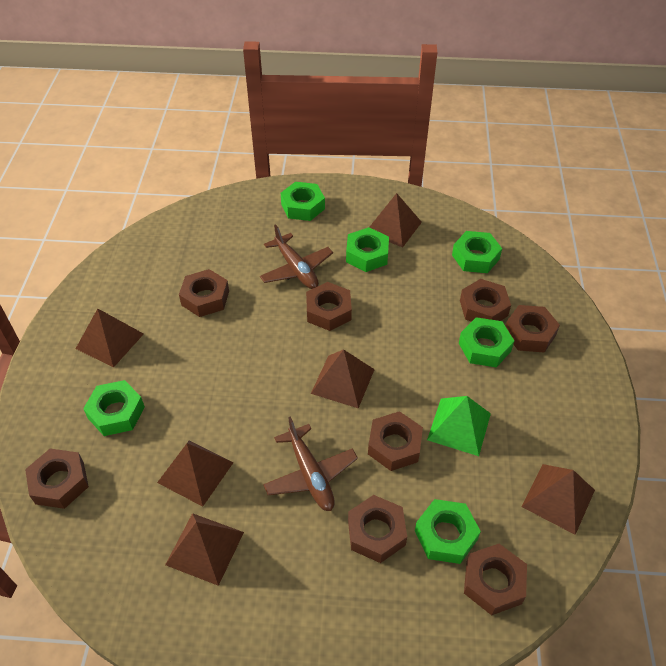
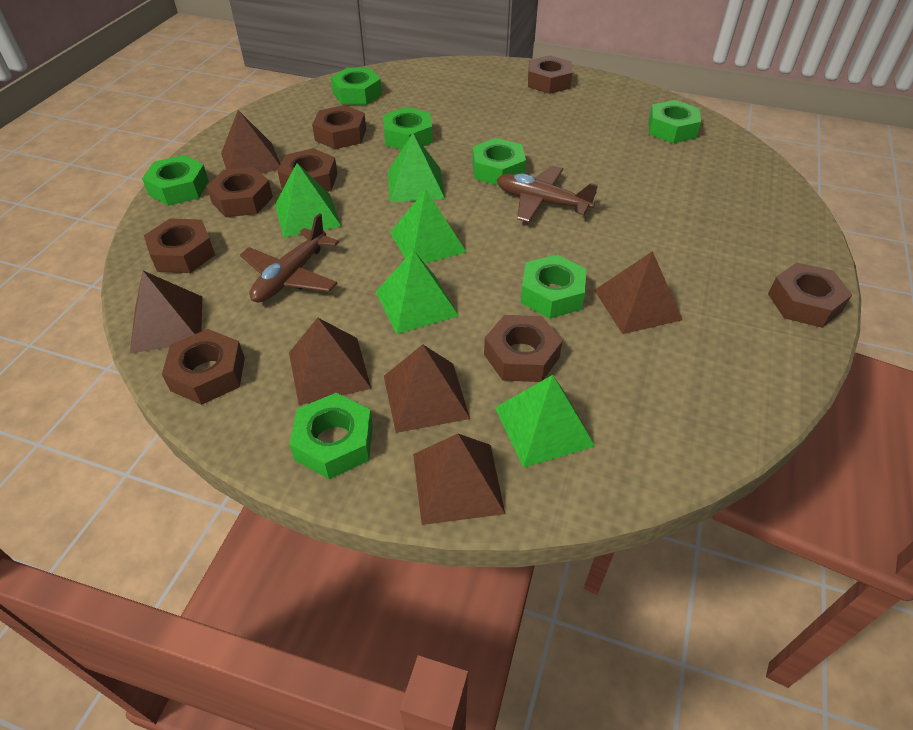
green nut: [83,380,145,436] [281,182,325,221] [346,227,389,272] [415,499,481,564] [452,231,502,273] [459,317,514,368] = 6 -> [142,155,209,206] [289,393,373,479] [331,68,382,105] [383,107,433,150] [472,138,526,186] [521,255,586,318] [648,100,701,143] = 7
green pyramid: [427,396,491,456] = 1 -> [275,163,341,238] [376,250,459,334] [388,133,445,202] [390,189,466,264] [495,375,595,468] = 5

